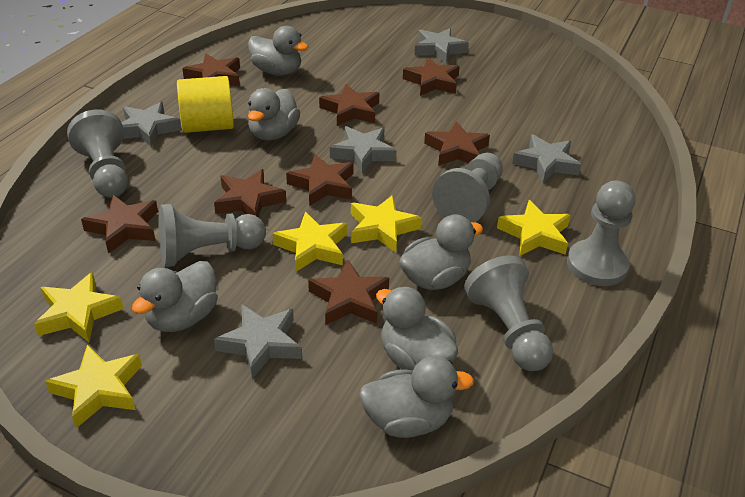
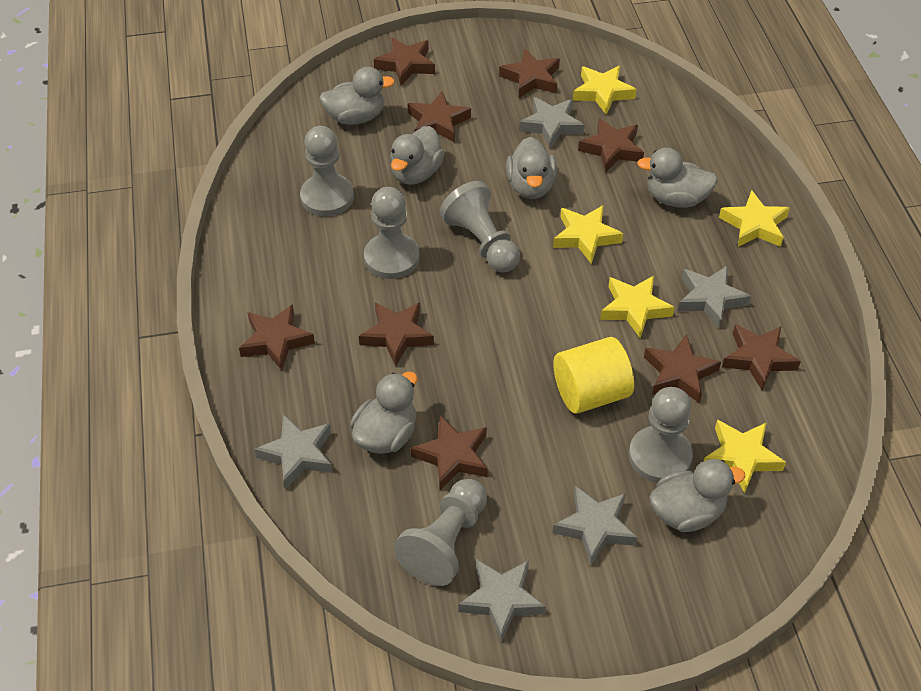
brown star: [81,195,158,254] [182,54,240,86] [214,169,286,218] [286,154,354,206] [308,260,389,325] [319,84,379,126] [403,57,460,96] [424,121,490,166] = 8 -> [239,304,315,371] [359,303,434,366] [374,37,435,86] [408,91,471,143] [411,415,488,490] [499,49,560,98] [578,118,644,172] [644,334,721,403] [722,324,801,391] = 9

